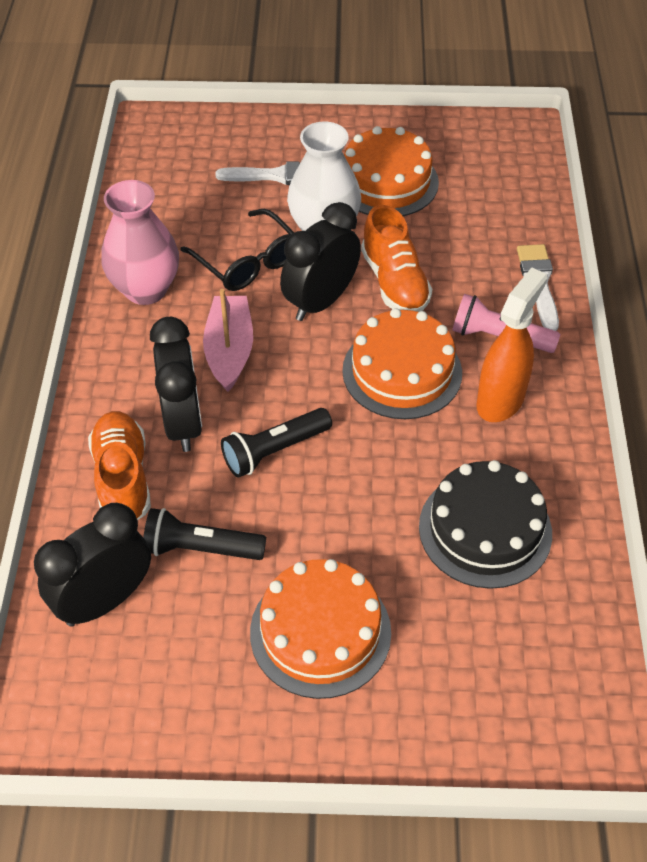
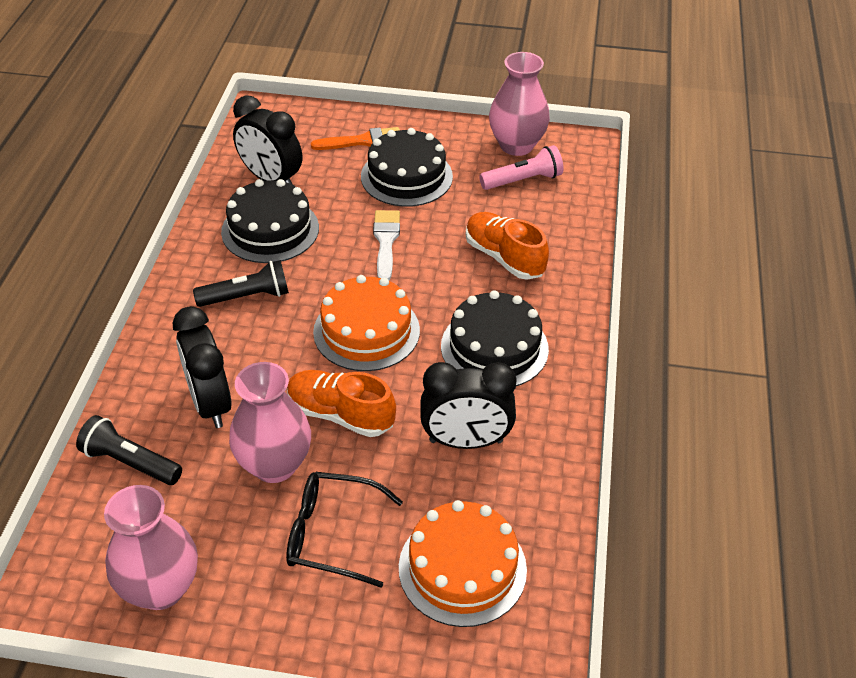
black cake: [419,460,552,589] = 1 -> [221,179,319,263] [361,128,453,207] [441,290,549,386] = 3
orange brush: none = 0 -> [311,127,400,150] = 1
orange cake: [250,559,391,699] [342,308,462,419] [344,126,439,216] = 3 -> [313,275,420,371] [399,500,527,627] = 2
orange spray bottle: [476,267,547,422] = 1 -> none = 0
pink boat: [203,289,253,392] = 1 -> none = 0
pink vase: [101,180,179,305] = 1 -> [104,485,198,610] [229,362,311,483] [489,52,550,156] = 3
white brush: [215,162,300,185] [517,244,559,331] = 2 -> [373,210,400,280] = 1
white vase: [287,122,361,231] = 1 -> none = 0

